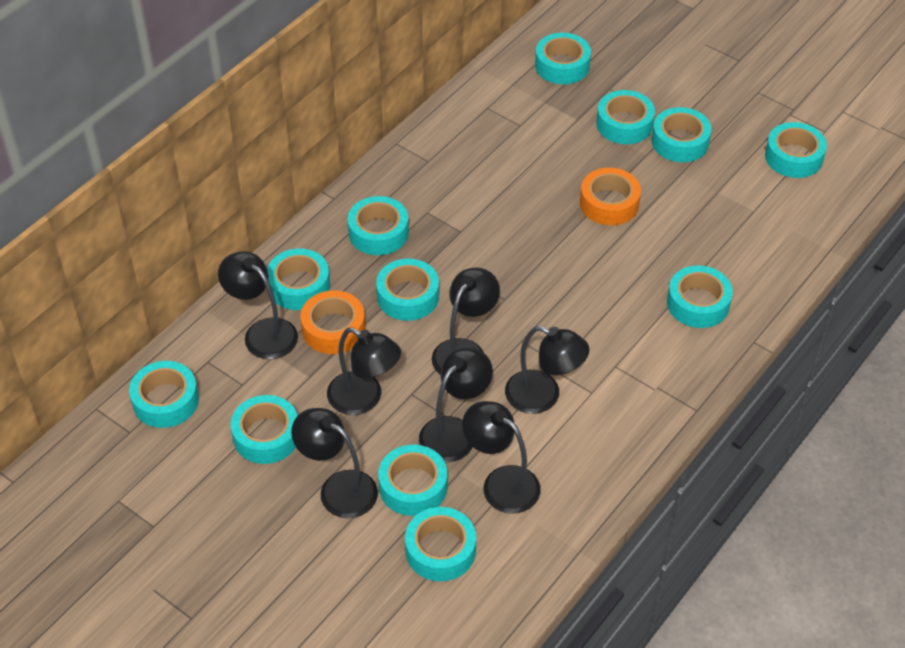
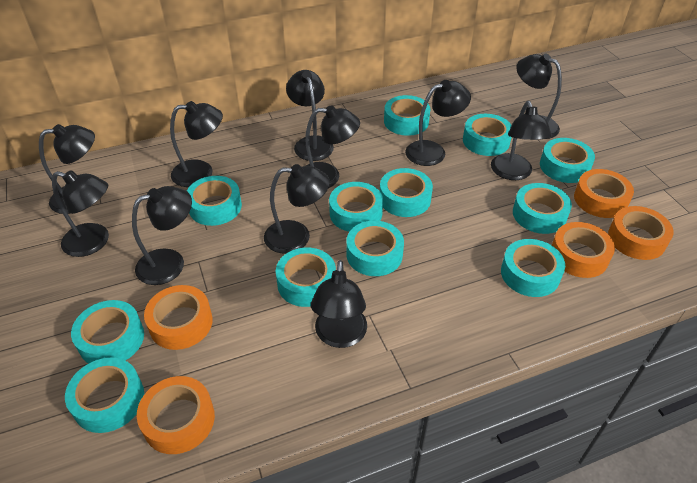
black lamp: [218,251,298,359] [291,408,378,518] [327,327,401,415] [419,348,493,462] [432,268,500,375] [462,401,541,514] [505,326,589,414] = 7 -> [39,124,95,214] [52,170,109,257] [132,186,192,285] [170,101,223,187] [264,164,330,254] [286,70,334,161] [305,105,360,188] [311,260,367,348] [405,80,471,166] [491,101,552,180] [516,54,562,139] = 11
orange tape: [301,290,365,354] [580,168,641,225] = 2 -> [137,376,215,454] [144,285,213,350] [552,222,615,278] [574,169,634,218] [608,206,674,260] = 5

